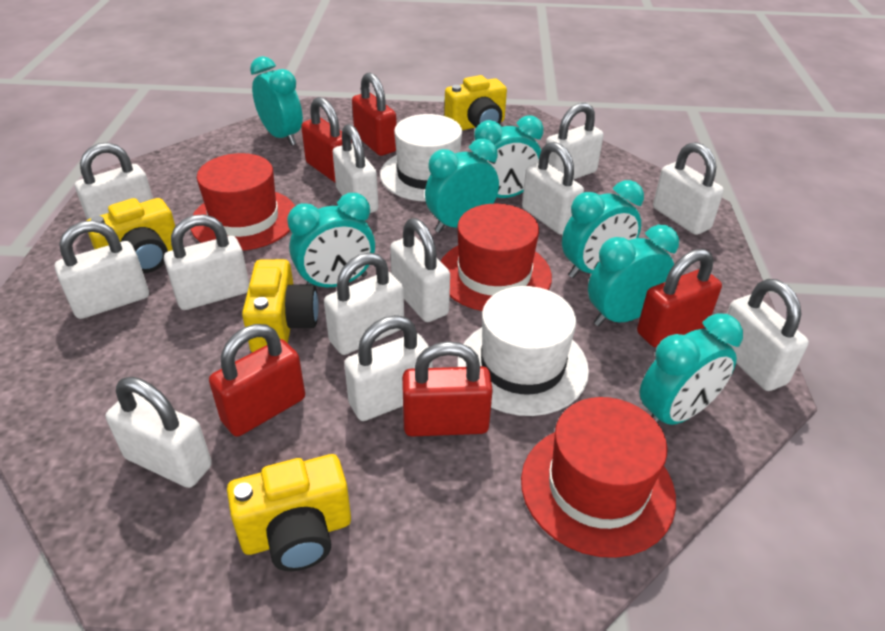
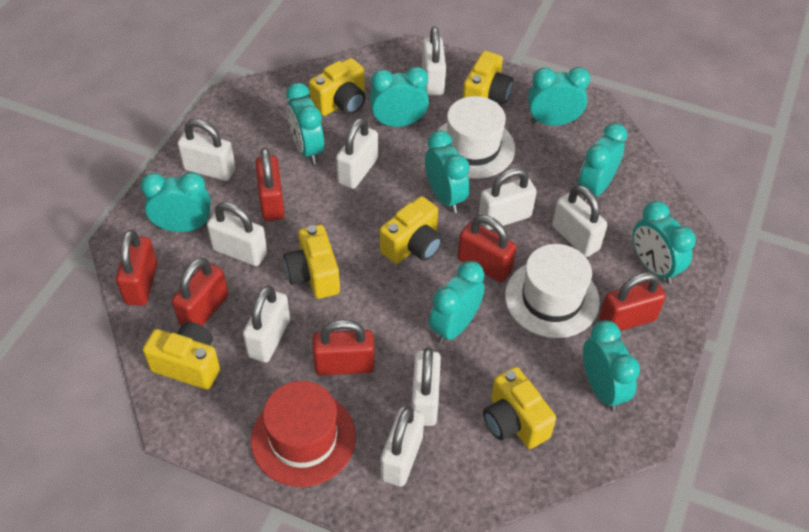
red hat: [191,153,295,251] [441,204,552,311] [521,397,676,558] = 3 -> [251,381,356,487] = 1
red padlock: [209,324,305,437] [301,97,352,183] [352,72,397,156] [402,341,493,437] [637,249,722,347] = 5 -> [116,230,157,306] [172,257,228,326] [255,148,285,221] [313,319,375,375] [458,215,517,282] [599,272,666,331] = 6
turquoise clock: [250,56,303,146] [287,193,375,287] [425,139,499,233] [473,115,544,198] [562,180,644,278] [588,225,679,326] [640,313,743,425] = 7 -> [140,172,211,232] [286,83,324,164] [370,67,429,127] [425,130,470,213] [429,261,485,344] [528,67,590,126] [578,123,627,202] [583,320,640,411] [633,201,696,284] = 9
white padlock: [55,220,149,319] [75,142,153,220] [106,377,212,488] [164,214,249,310] [324,253,404,355] [333,124,378,213] [344,315,433,421] [390,218,450,322] [522,142,584,235] [546,103,604,180] [653,142,724,235] [727,279,809,391] = 12 -> [177,119,236,181] [207,202,267,266] [243,285,290,363] [336,118,378,189] [380,406,424,487] [412,347,441,426] [422,26,446,95] [479,168,537,230] [552,185,607,257] = 9
yellow camera: [87,198,175,273] [227,454,351,571] [242,259,319,353] [444,75,507,130] = 4 -> [143,322,220,390] [283,224,340,299] [309,58,366,116] [380,196,443,264] [463,51,513,104] [483,367,556,449] = 6

